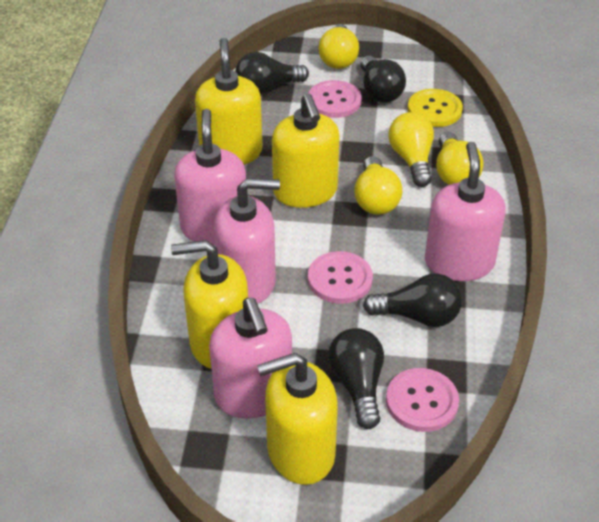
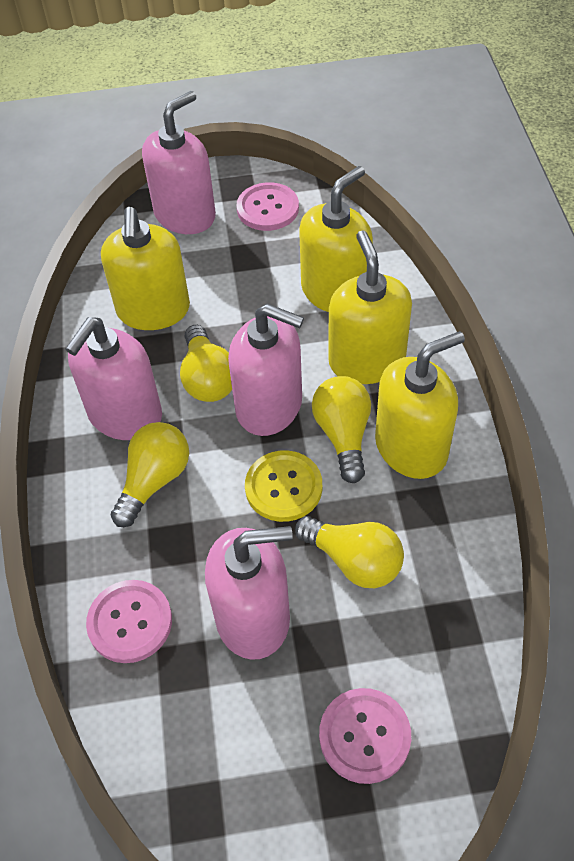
black light bulb: [235,52,309,94] [328,328,384,429] [361,56,406,103] [363,274,462,327] = 4 -> none = 0

